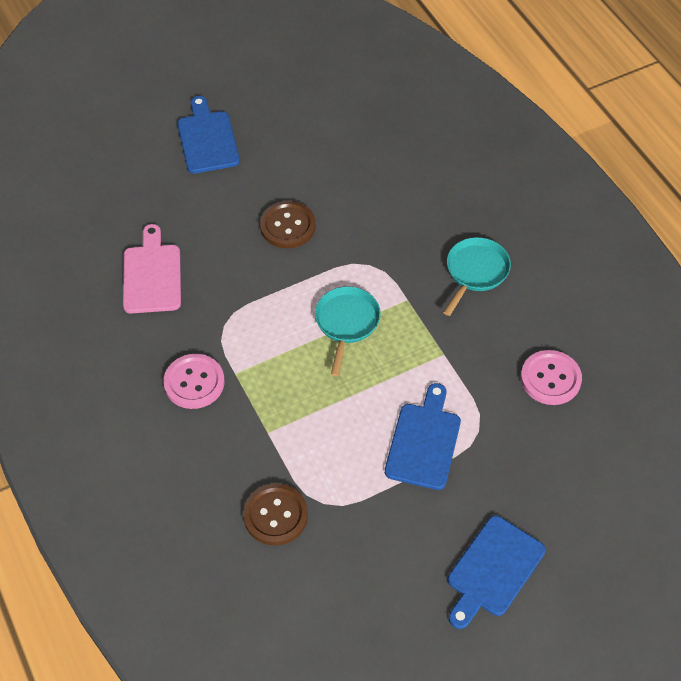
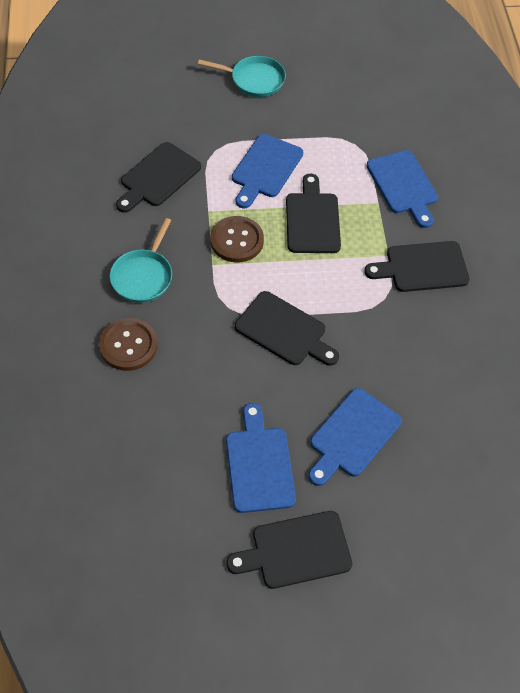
black cutting board: none = 0 -> [116,142,201,213] [227,511,353,589] [235,291,339,366] [286,174,341,253] [364,241,470,292] = 5
blue cutting board: [177,96,240,174] [385,383,461,490] [448,516,546,629] = 3 -> [226,403,296,513] [232,134,303,209] [308,388,402,486] [366,150,438,228] = 4
pink button: [163,354,224,409] [521,350,582,405] = 2 -> none = 0
pink cutting board: [123,224,181,313] = 1 -> none = 0

